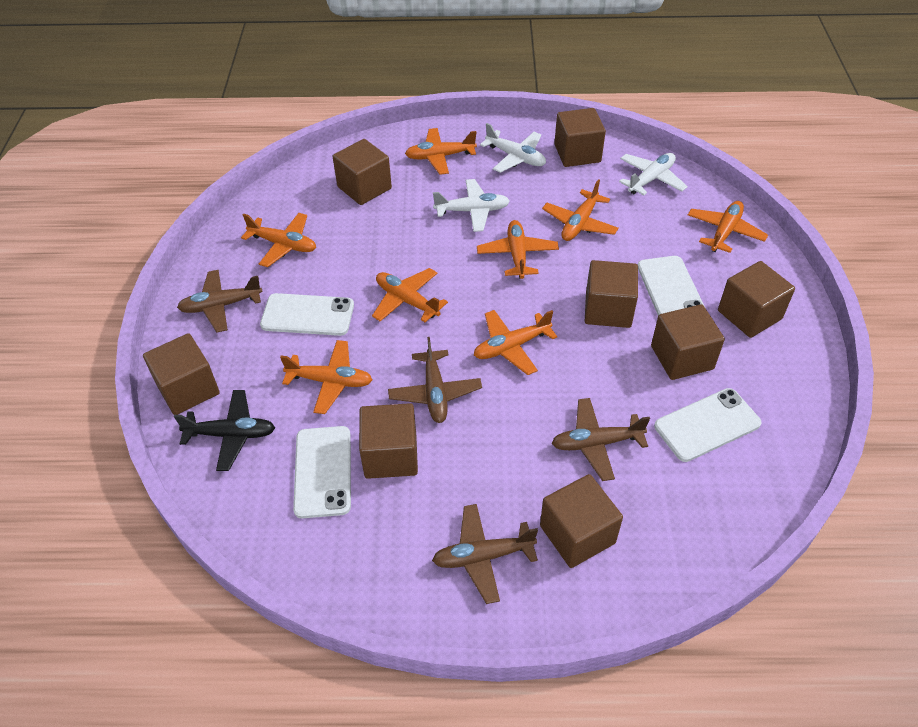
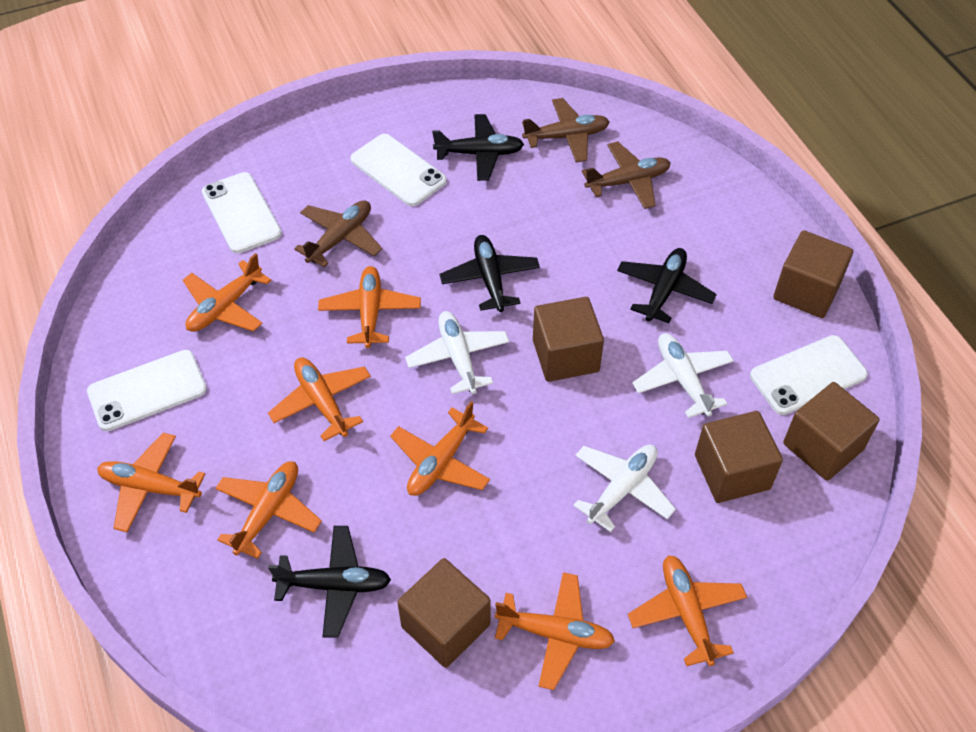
black plane: [174,390,275,471] = 1 -> [268,526,391,638] [432,114,524,181] [440,235,540,312] [617,248,717,323] = 4
brown cube: [143,333,220,415] [333,139,392,205] [359,403,418,479] [540,474,623,568] [554,108,606,167] [585,260,638,328] [651,304,725,380] [718,261,795,338] = 8 -> [397,558,490,668] [533,297,604,382] [695,411,783,503] [773,230,853,318] [783,382,879,481] = 5
brown plane: [177,270,263,333] [388,337,482,423] [432,504,538,604] [552,398,650,481] = 4 -> [294,200,382,267] [522,98,610,163] [582,141,671,209] = 3

